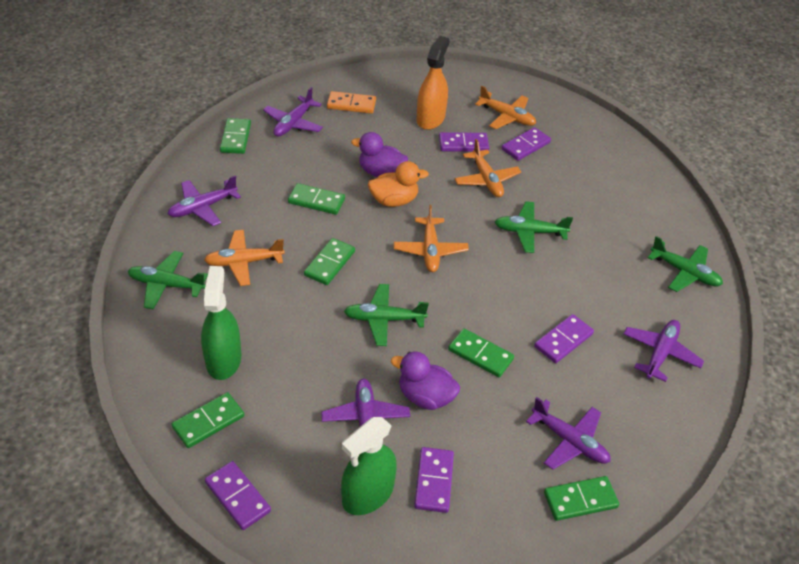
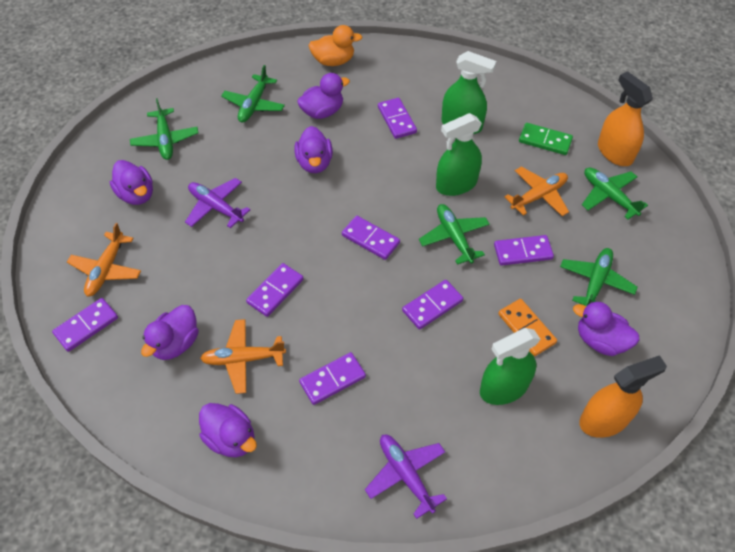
green domino: [172,392,244,448] [220,118,251,154] [288,183,345,215] [304,238,355,285] [448,328,514,377] [544,476,619,521] = 6 -> [519,123,573,155] = 1
green plane: [128,251,208,310] [344,284,429,346] [495,201,573,253] [648,236,723,292] = 4 -> [130,98,198,160] [221,65,285,122] [419,204,490,265] [560,248,638,306] [582,167,648,219] = 5
green spray bottle: [201,266,241,380] [341,417,397,515] = 2 -> [436,113,482,196] [442,51,496,134] [480,328,541,405] = 3
orange plane: [204,230,285,286] [394,205,469,272] [454,139,521,197] [475,85,536,129] = 4 -> [67,223,141,296] [200,319,286,394] [505,166,569,216] = 3
orange spray bottle: [417,36,450,130] = 1 -> [579,355,667,438] [598,71,653,166] = 2
purple domino: [205,461,271,530] [414,447,454,513] [439,132,489,152] [501,127,551,161] [534,314,594,363] = 5 -> [52,298,118,352] [246,263,304,317] [299,352,366,405] [342,216,400,260] [378,98,417,139] [402,280,463,330] [494,235,554,266] = 7
purple duck: [351,132,408,177] [391,352,460,410] = 2 -> [110,160,153,205] [141,305,199,360] [199,403,257,457] [295,126,333,173] [297,73,350,119] [573,301,640,356] = 6
purple plane: [168,176,241,226] [263,87,323,136] [321,379,410,446] [526,397,611,470] [623,320,704,382] = 5 -> [185,178,251,228] [365,435,447,519] = 2

